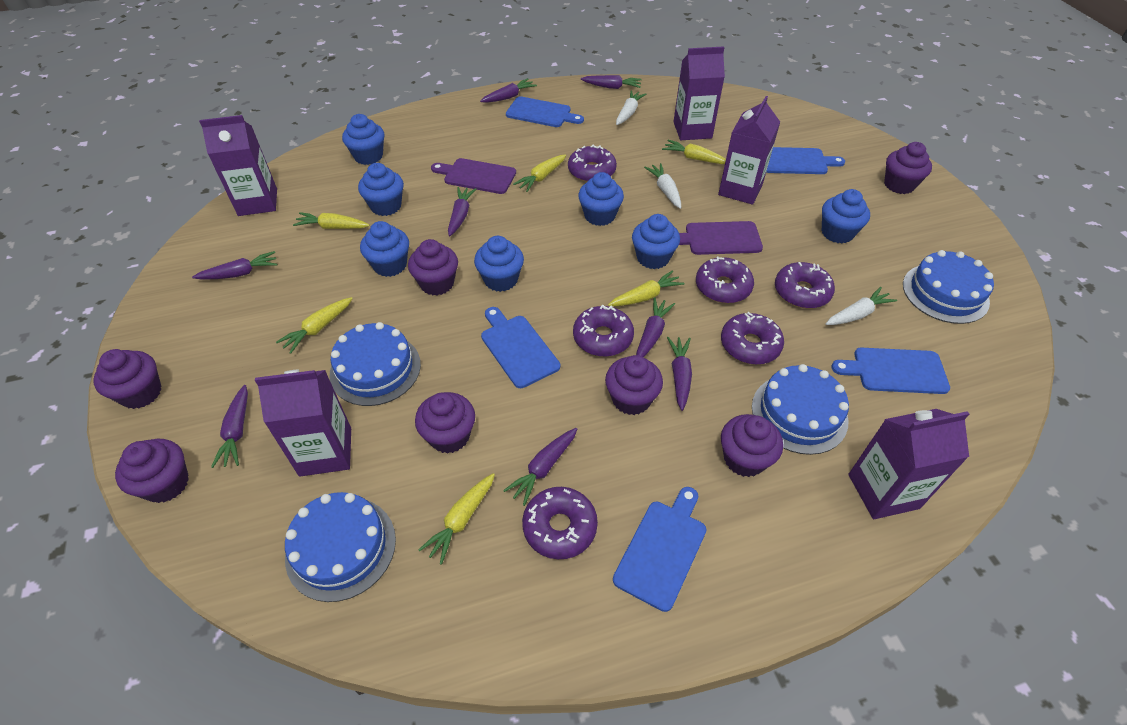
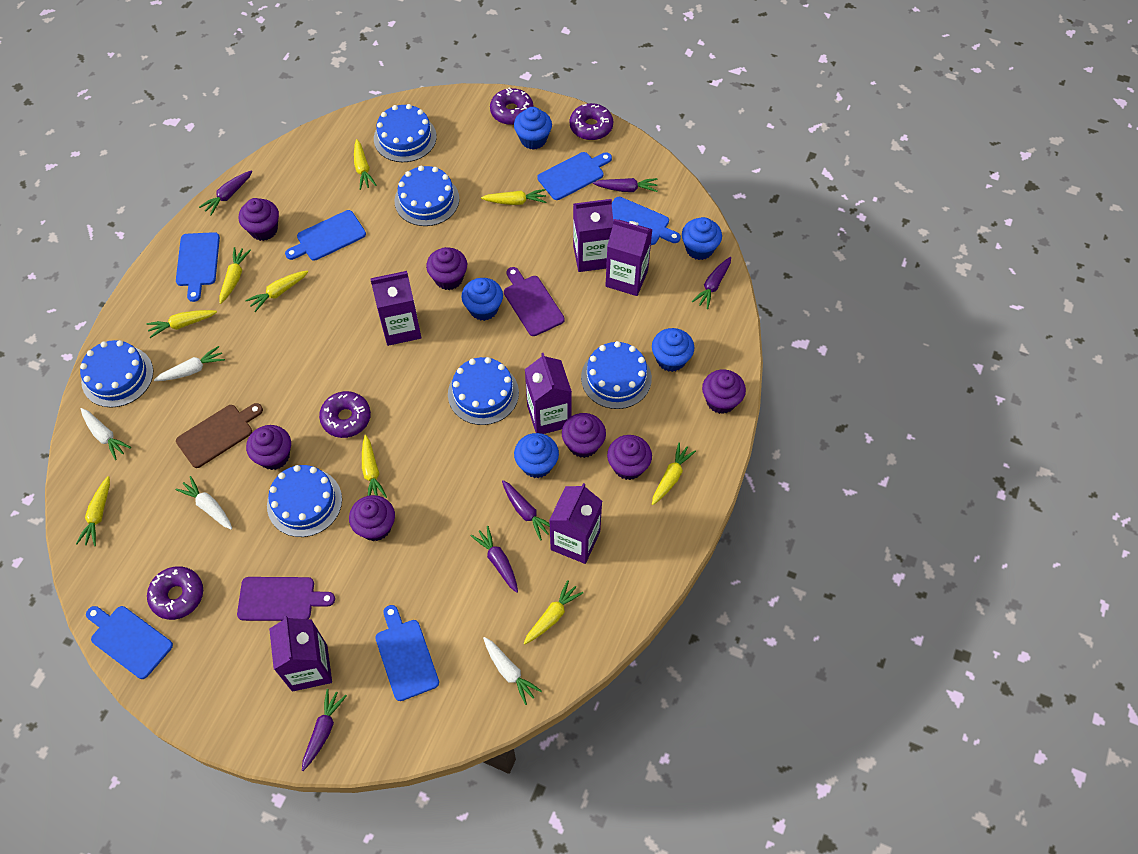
blue cake: [285,492,396,602] [330,322,421,406] [752,364,849,455] [903,250,994,324] = 4 -> [80,340,153,408] [267,465,342,537] [374,104,437,162] [394,166,459,226] [448,357,519,425] [581,341,652,409] = 6
blue cupcake: [342,114,385,165] [358,163,404,216] [360,221,409,277] [474,236,524,292] [578,172,624,226] [632,214,680,269] [822,189,870,243] = 7 -> [461,278,503,321] [514,107,552,150] [514,433,559,478] [652,328,694,372] [682,217,722,260] = 5
blue cutting board: [481,307,560,388] [506,96,584,127] [613,487,706,612] [766,147,845,174] [832,348,950,394] = 5 -> [86,606,173,679] [176,232,220,302] [285,210,366,261] [375,605,439,701] [537,152,612,200] [612,197,681,245] = 6
brown cutting board: none = 0 -> [176,403,263,468] = 1
purple carrot: [192,251,278,280] [211,385,248,468] [448,187,476,236] [480,78,537,103] [503,428,577,506] [581,75,642,89] [636,297,675,357] [667,337,692,411] = 8 -> [199,170,252,216] [302,689,347,771] [471,526,518,593] [502,480,550,541] [593,178,658,192] [692,257,731,309] = 6
purple carton: [199,115,277,216] [255,369,351,477] [674,46,725,140] [718,96,780,205] [848,409,969,519] = 5 -> [269,616,332,692] [370,271,421,346] [525,353,572,434] [549,483,602,564] [573,199,613,272] [605,219,653,296] = 6
purple donut: [522,487,598,559] [568,145,617,182] [573,305,634,357] [696,256,754,303] [721,312,784,365] [775,262,835,308] = 6 -> [147,567,203,620] [319,391,371,438] [490,87,533,125] [569,103,613,140] = 4
white carrot: [616,90,646,125] [644,163,681,209] [825,287,897,325] = 3 -> [81,408,131,460] [154,346,225,381] [176,476,232,530] [483,637,542,705] = 4
yellow carrot: [276,297,353,354] [293,212,370,229] [418,473,495,565] [513,154,566,192] [608,270,685,306] [662,140,726,164] = 6 -> [76,476,110,546] [146,310,217,338] [219,247,251,304] [245,270,309,312] [354,139,377,190] [362,435,387,498] [481,189,546,205] [524,580,584,644] [652,443,696,505] = 9

